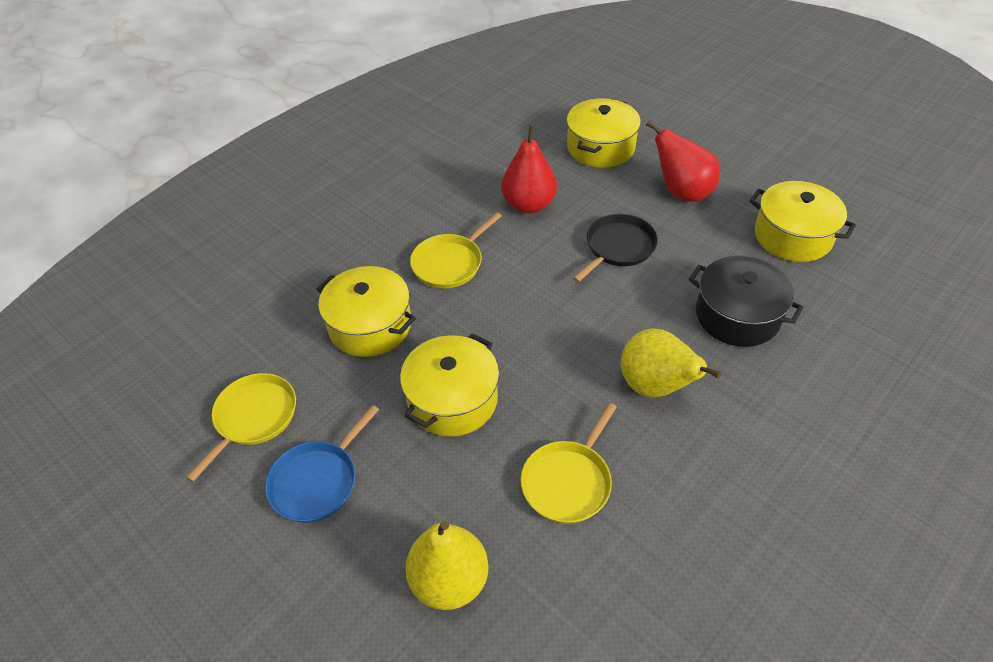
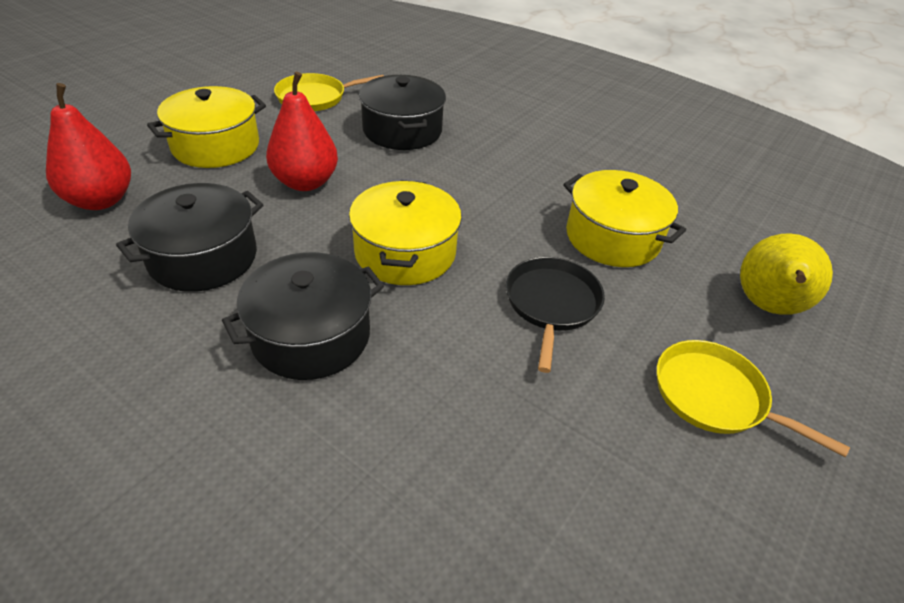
black pot: [689,256,804,347] = 1 -> [116,183,263,292] [222,252,384,380] [359,75,446,150] = 3
blue pan: [265,405,379,523] = 1 -> none = 0
yellow pan: [186,373,296,482] [410,212,502,288] [521,403,617,524] = 3 -> [274,73,384,111] [657,340,850,457] = 2
yellow pear: [405,521,489,610] [621,328,722,397] = 2 -> [740,233,833,315] = 1
yellow pot: [316,266,416,357] [400,333,499,437] [567,98,641,168] [749,181,856,262] = 4 -> [147,86,266,168] [349,180,462,285] [563,170,686,267] = 3

